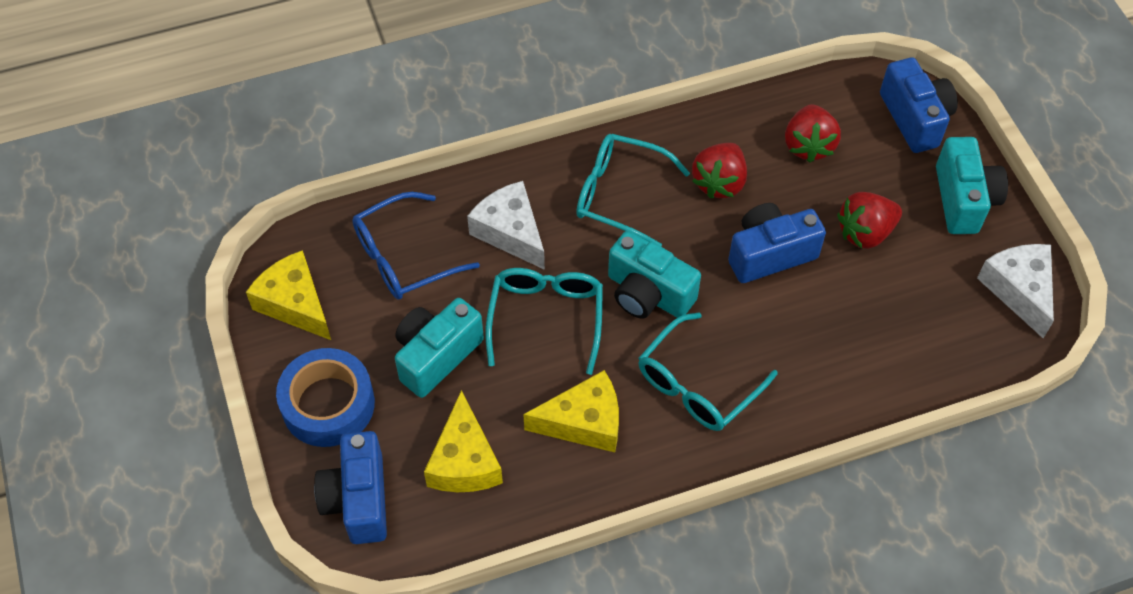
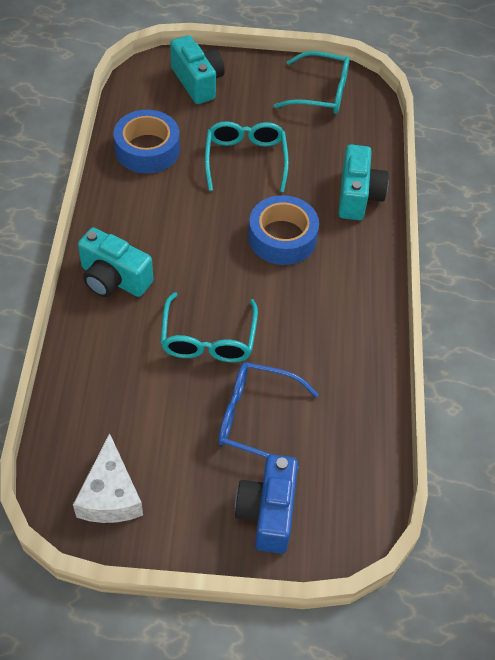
blue camera: [314,431,387,544] [728,203,826,283] [880,57,958,153] = 3 -> [235,454,298,554] = 1
blue tape: [276,348,375,447] = 1 -> [113,110,180,174] [248,195,319,265] = 2
red strawberry: [692,143,747,199] [785,104,841,163] [837,192,902,249] = 3 -> none = 0
white cheese: [467,181,545,270] [977,244,1054,338] = 2 -> [73,433,143,523] = 1
yellow cheese: [246,250,331,340] [424,390,503,492] [523,370,619,452] = 3 -> none = 0

